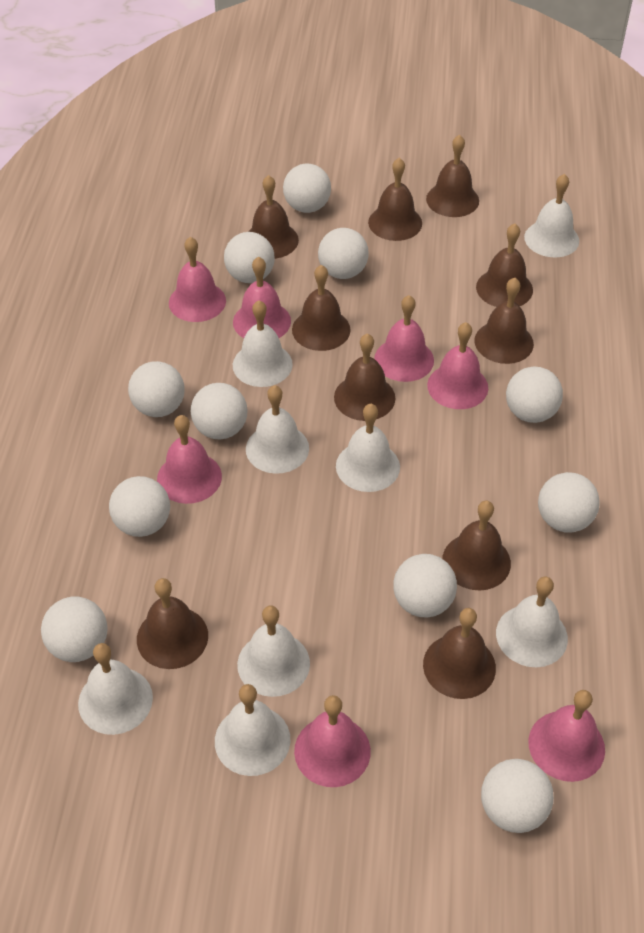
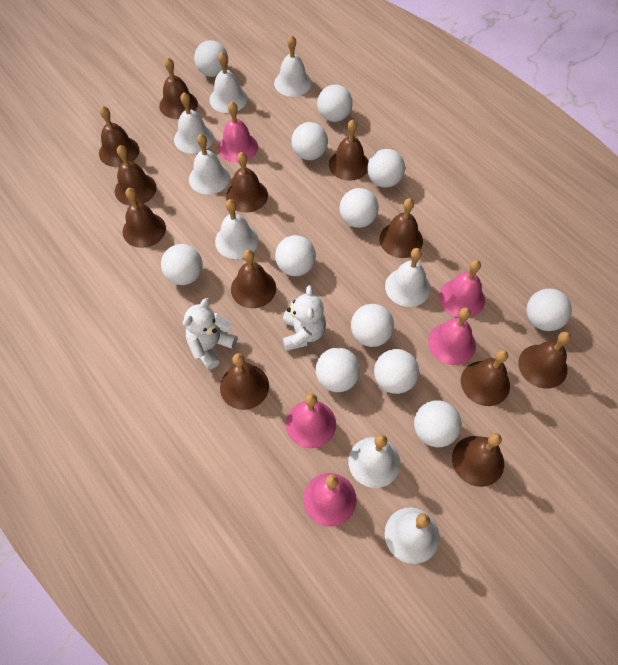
brown bell: [137,578,208,669] [248,175,299,259] [292,265,351,351] [334,334,395,421] [368,158,422,241] [423,608,496,699] [426,135,479,217] [443,501,511,590] [475,278,534,364] [476,223,533,307] = 10 -> [99,106,139,167] [115,145,157,206] [123,188,166,248] [159,58,198,119] [220,353,269,410] [226,152,268,213] [231,249,276,308] [329,120,369,181] [379,198,423,258] [452,433,504,487] [461,350,510,406] [518,331,571,389] = 12
pink bell: [157,415,222,504] [169,237,226,322] [233,257,291,338] [294,695,371,787] [374,295,434,382] [427,322,488,409] [528,690,605,782] = 7 -> [218,102,258,163] [286,393,336,448] [303,473,357,527] [428,307,476,365] [439,260,485,318] = 5
white ball: [41,597,108,662] [109,476,170,537] [128,361,185,417] [191,383,248,440] [224,232,275,283] [283,164,331,213] [318,228,369,279] [393,554,457,617] [481,759,554,833] [506,367,563,423] [538,472,600,533] = 11 -> [161,244,203,285] [194,40,228,77] [275,235,316,276] [291,122,328,160] [316,347,360,392] [317,85,353,122] [340,188,379,228] [351,304,394,347] [367,149,405,188] [374,349,419,394] [414,400,461,447] [526,289,572,331] = 12
white teddy bear: none = 0 -> [183,298,237,370] [283,285,326,351] = 2

